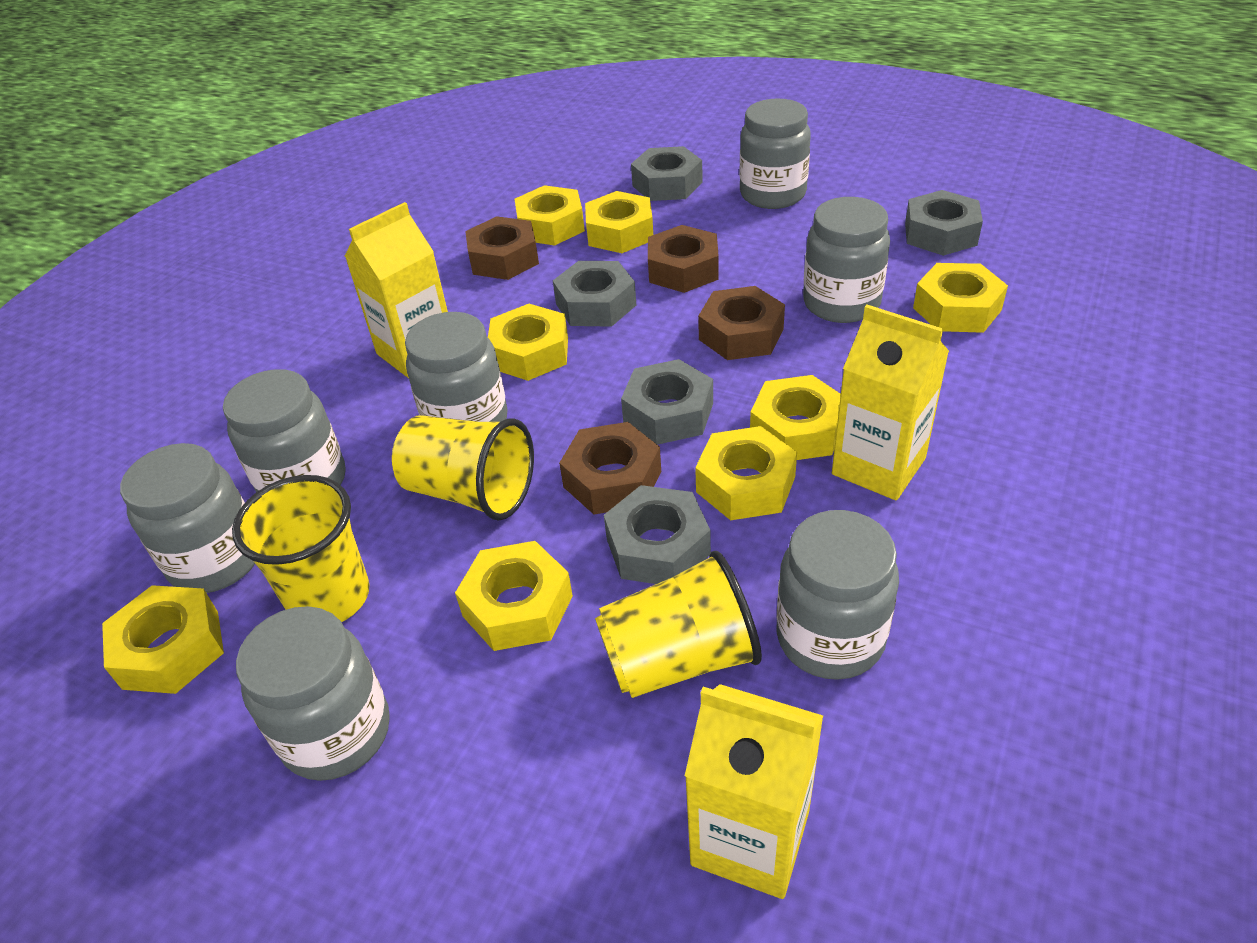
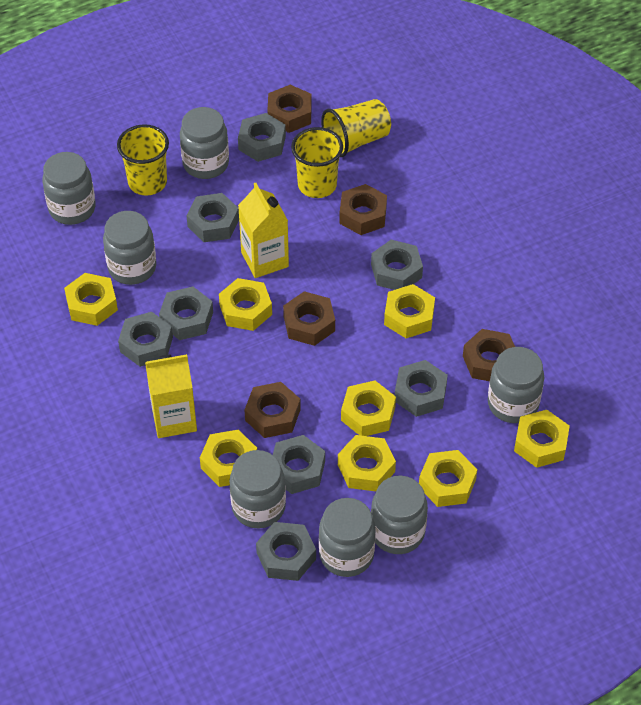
brown nut: [465,216,539,280] [559,422,661,514] [648,225,719,293] [698,286,785,360] = 4 -> [244,382,301,438] [267,85,312,133] [283,291,335,346] [339,184,387,235] [463,329,515,381] = 5
grey nut: [553,261,636,327] [604,485,711,584] [621,359,713,445] [631,146,703,201] [905,190,983,256] = 5 -> [118,312,173,367] [159,287,213,340] [186,193,239,242] [238,113,286,162] [256,522,316,581] [273,435,325,494] [371,240,423,290] [395,360,448,417] = 8
yellow carton: [345,202,448,378] [685,684,823,899] [832,305,949,500] = 3 -> [145,354,197,438] [238,183,289,278] = 2

